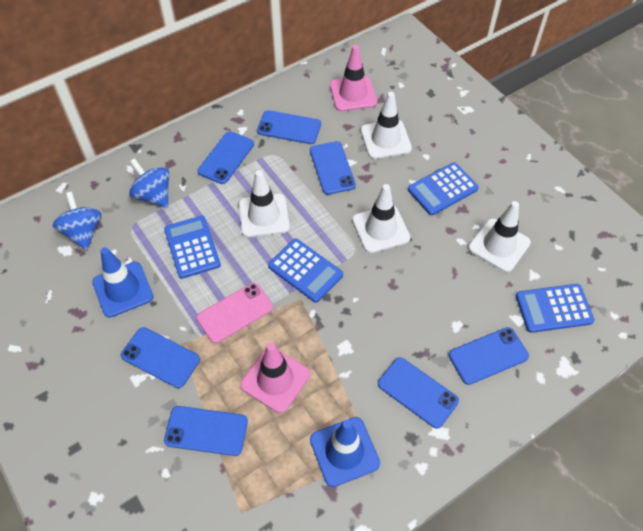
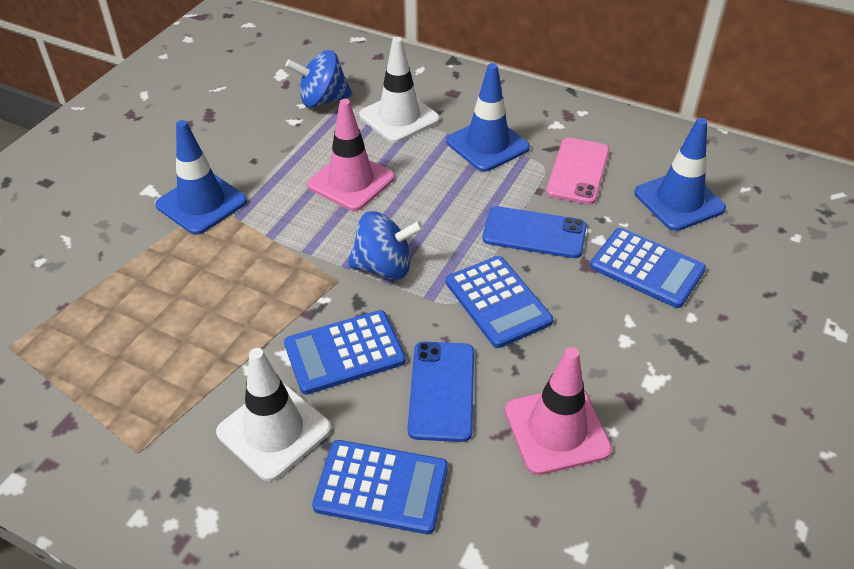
blue phone: [121,327,200,388] [164,406,248,456] [198,131,254,184] [257,110,321,144] [310,141,356,195] [378,357,459,429] [449,327,529,385] = 7 -> [408,342,474,442] [482,206,587,258] = 2
blue traffic cone: [92,247,153,317] [310,417,380,487] = 2 -> [156,120,247,235] [446,63,530,172] [634,118,726,231] = 3
white traffic cone: [239,170,290,237] [352,184,410,253] [361,92,412,159] [468,201,531,272] = 4 -> [216,348,331,481] [359,37,440,143] = 2

